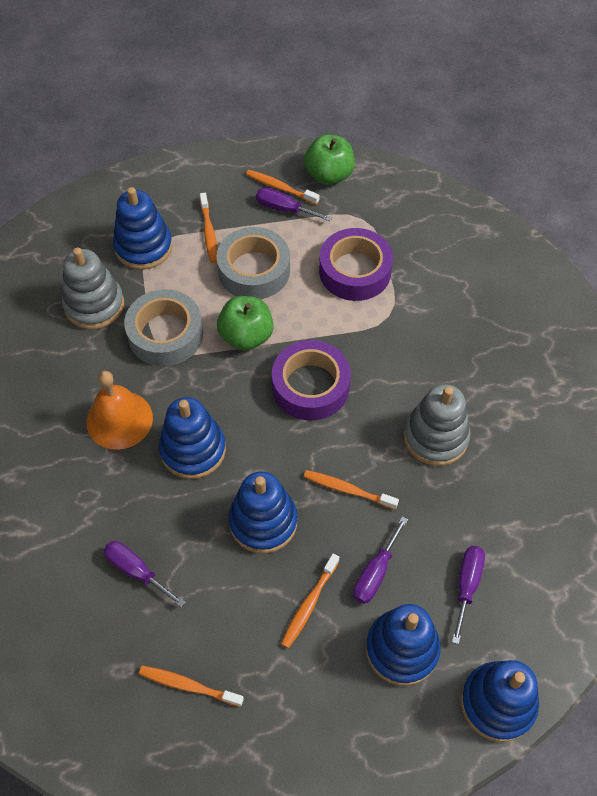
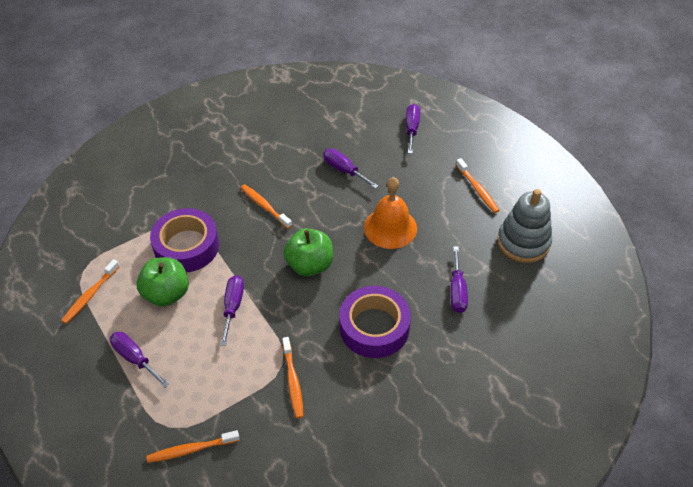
blue stacking toy: [113,187,173,270] [159,397,226,479] [228,471,298,553] [366,604,441,686] [461,660,539,742] = 5 -> none = 0
grey stacking toy: [62,248,124,330] [404,384,471,466] = 2 -> [497,189,552,263] = 1
grey tape: [124,289,203,366] [217,227,290,299] = 2 -> none = 0
purple screwdriver: [104,541,186,608] [256,187,332,221] [353,516,408,604] [452,546,485,644] = 4 -> [110,332,169,387] [220,275,244,346] [323,149,378,189] [406,104,420,154] [450,246,468,313] = 5

